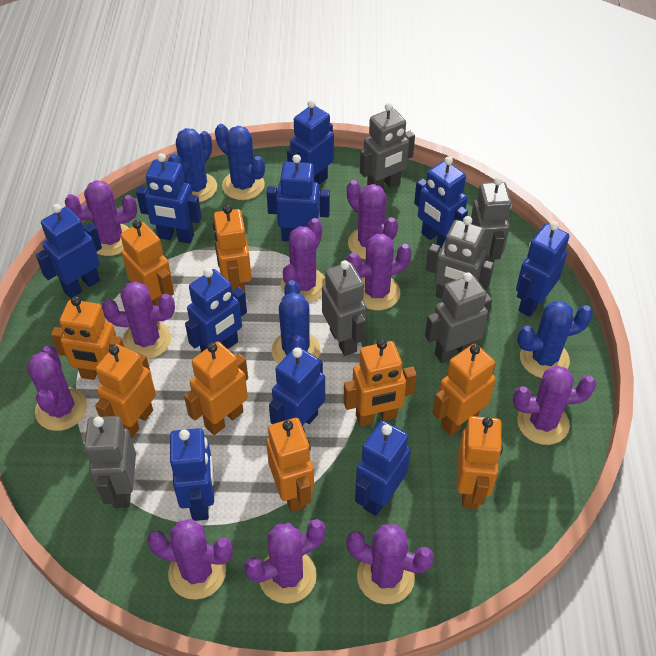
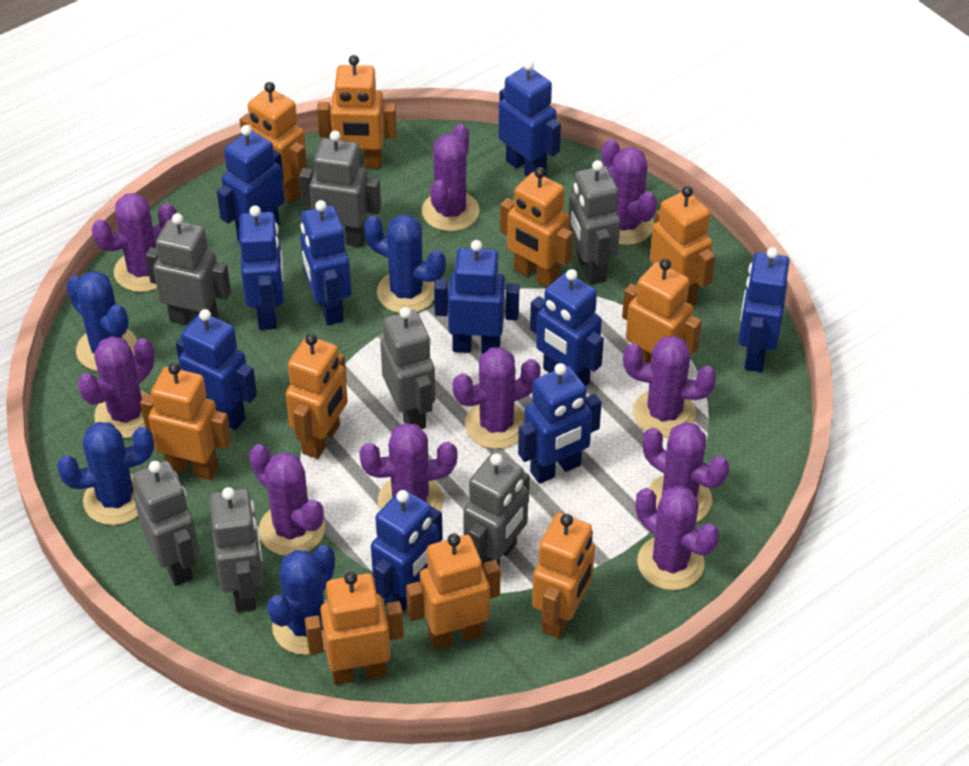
grey robot: [84,416,136,508] [322,260,367,356] [360,103,415,190] [425,272,492,363] [426,216,494,299] [471,177,512,263] = 6 -> [133,461,199,586] [145,213,231,325] [210,487,264,612] [299,131,381,247] [380,307,435,429] [463,453,530,568] [569,160,620,285] = 7
orange robot: [51,296,124,380] [95,344,156,439] [121,220,174,306] [184,341,248,435] [213,205,252,297] [266,418,314,512] [343,339,417,426] [432,344,496,436] [457,416,503,509] = 9 -> [140,363,231,480] [240,82,307,203] [285,333,348,459] [305,572,404,685] [317,55,397,169] [406,534,500,650] [500,167,573,287] [532,513,595,639] [622,259,702,363] [650,186,715,306] = 10

